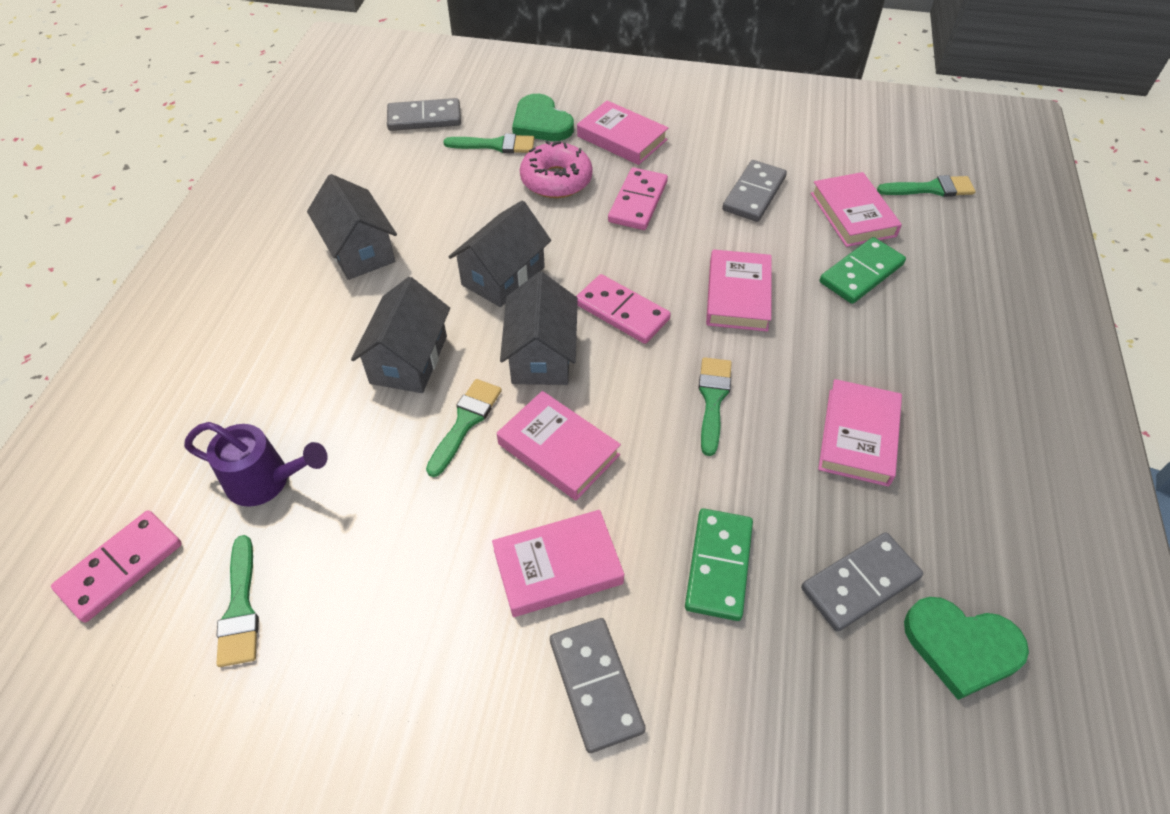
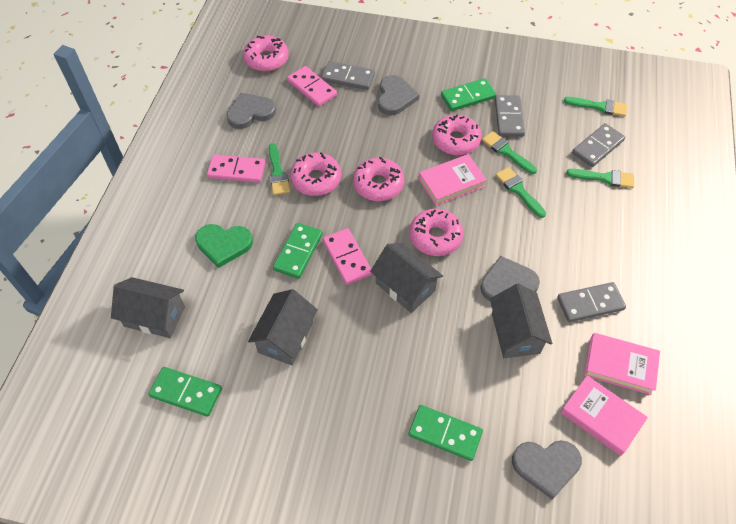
green domino: [685,508,753,621] [820,237,906,304] = 2 -> [148,367,222,417] [273,223,323,279] [408,405,483,461] [441,78,496,111] = 4
green heart: [512,94,574,141] [904,597,1029,700] = 2 -> [195,224,253,268] = 1
grey heart: none = 0 -> [227,93,276,129] [378,75,419,115] [480,256,540,301] [512,440,582,500] = 4
pink book: [492,510,624,617] [497,391,621,500] [577,100,668,165] [706,249,771,332] [811,172,902,247] [818,379,902,487] = 6 -> [419,154,487,206] [560,375,648,456] [584,333,660,395] = 3
pink donut: [520,140,593,198] = 1 -> [243,35,289,72] [290,152,341,196] [353,157,404,201] [409,209,464,256] [432,115,482,155] = 5
purple watering can: [184,422,328,507] = 1 -> none = 0

